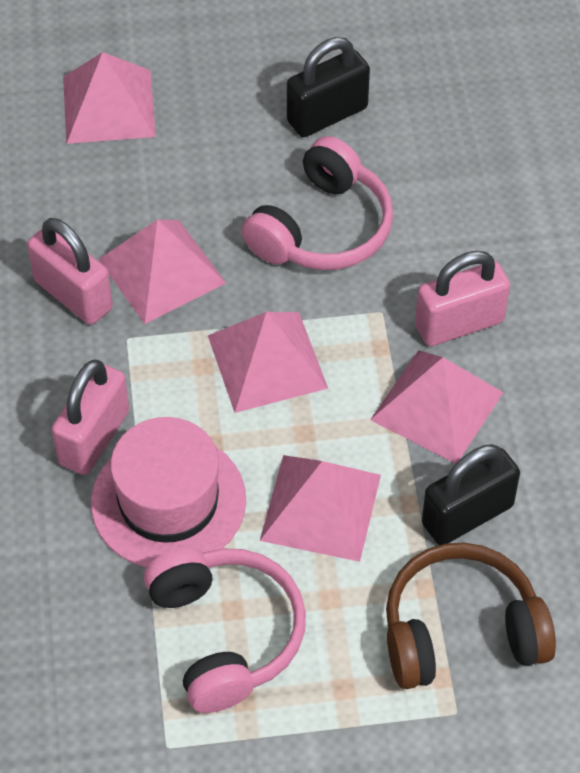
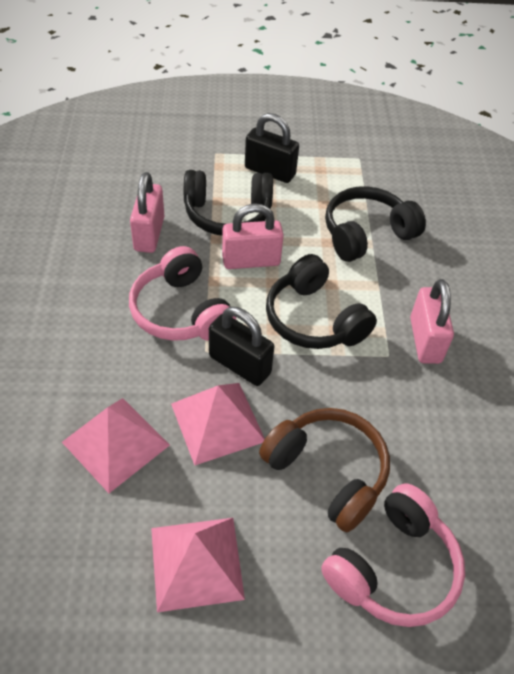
black headphones: none = 0 -> [184,170,273,235] [266,254,377,349] [325,186,426,262] = 3
pink hat: [91,417,246,567] = 1 -> none = 0
pink pyramid: [63,52,156,144] [98,219,226,324] [208,312,328,413] [260,455,381,562] [370,350,504,464] = 5 -> [62,398,170,493] [151,518,245,612] [171,383,265,466] = 3

